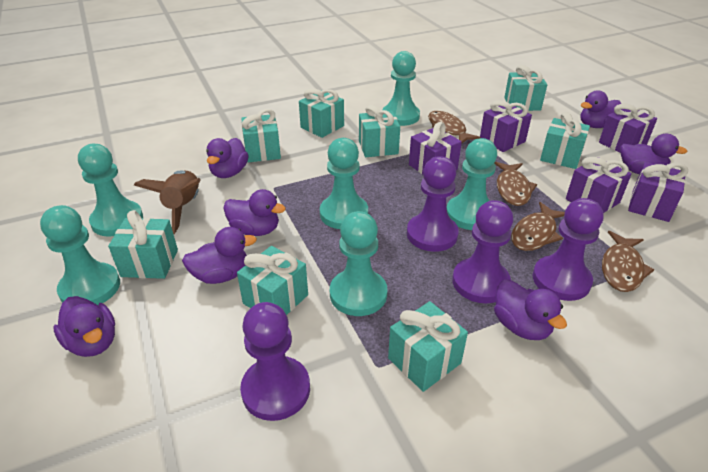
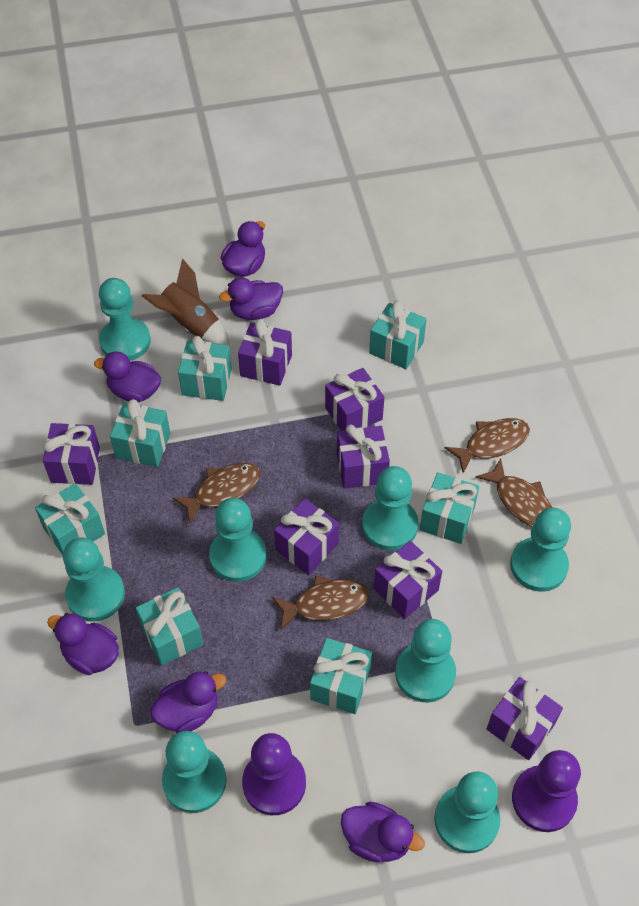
purple duck: [53,296,115,357] [182,227,257,284] [206,138,249,178] [223,189,286,236] [494,280,567,340] [580,90,621,128] [620,134,687,174] = 7 -> [47,613,119,675] [94,352,161,402] [150,671,226,733] [219,277,283,320] [221,221,265,277] [341,802,425,862] = 6
purple gift: [409,122,462,174] [480,100,532,152] [566,157,632,213] [599,104,657,153] [628,162,688,222] = 5 -> [43,423,100,485] [238,319,292,386] [274,498,339,575] [325,368,384,431] [337,424,390,489] [374,541,442,619] [486,677,563,760] = 7
purple pawn: [240,302,310,421] [407,156,459,252] [452,200,513,303] [533,198,603,301] = 4 -> [242,733,306,815] [512,750,581,832] = 2
turquoise gift: [108,210,178,279] [237,246,308,315] [241,109,281,162] [299,88,344,138] [359,105,400,157] [388,301,468,392] [504,65,547,111] [540,112,590,169] = 8 -> [35,483,105,555] [110,399,171,467] [136,587,203,665] [178,336,232,401] [310,638,372,714] [369,301,427,369] [420,472,479,544] = 7
turquoise pawn: [40,205,120,305] [78,144,143,237] [320,138,368,229] [330,211,387,316] [382,51,420,126] [447,138,497,230] = 6 -> [63,538,125,622] [99,278,151,361] [162,731,227,813] [209,498,266,582] [362,466,418,550] [395,619,456,703] [434,771,500,853] [510,507,571,592] = 8

